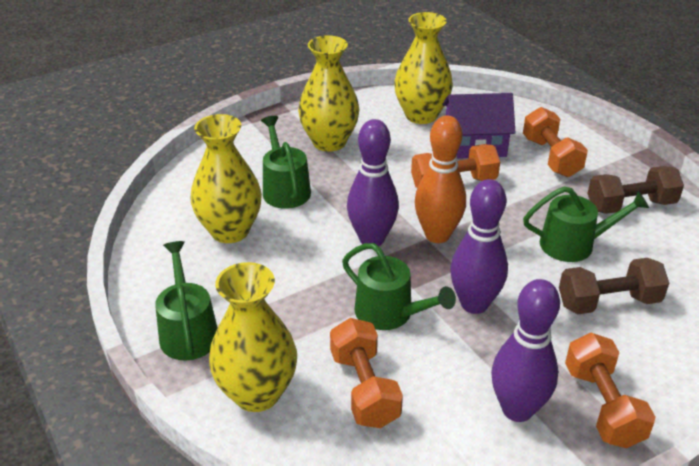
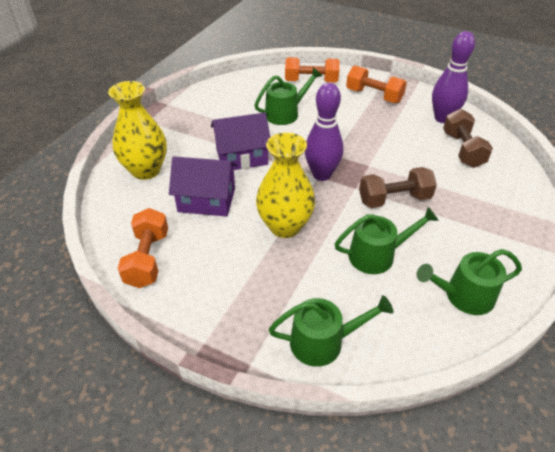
orange bowling pin: [415,115,466,243] = 1 -> none = 0
orange dumbbell: [330,318,403,428] [411,144,500,188] [523,107,588,177] [565,332,655,448] = 4 -> [118,208,168,288] [285,57,340,82] [346,66,407,103] = 3
purple bowling pin: [347,119,399,246] [450,179,508,314] [491,279,560,422] = 3 -> [305,83,343,181] [432,31,475,123] = 2
purple house: [442,93,516,158] = 1 -> [169,156,237,217] [211,112,270,170] = 2
yellow vase: [190,114,262,243] [209,262,297,412] [298,35,360,152] [394,12,453,124] = 4 -> [108,81,167,180] [256,132,315,238] = 2

